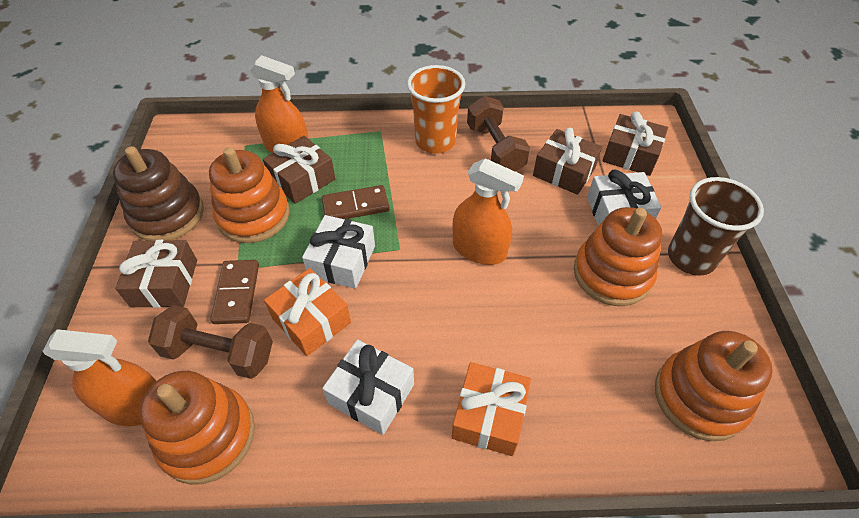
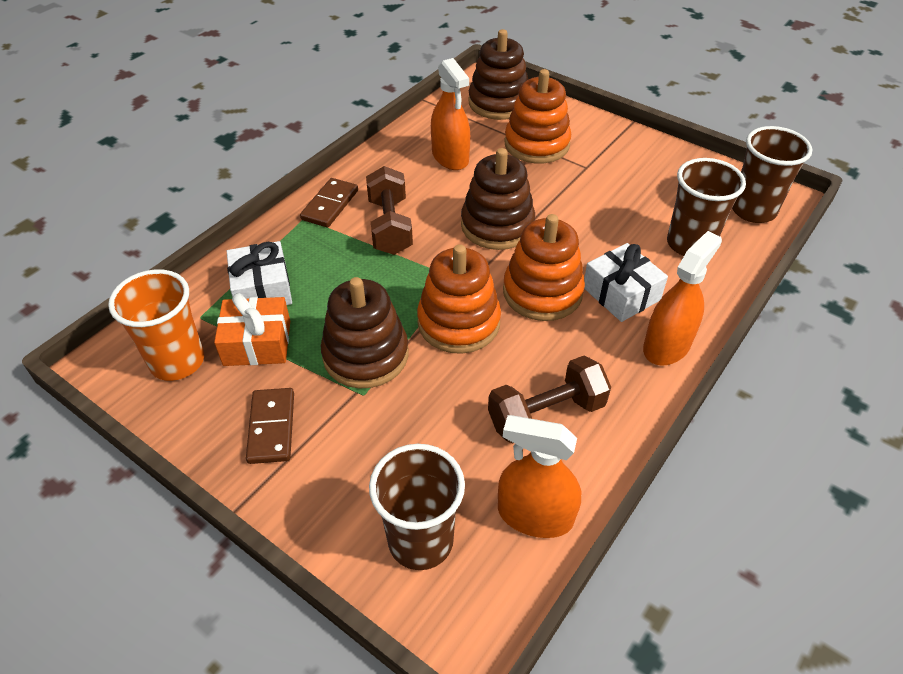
brown cup: [668,177,764,275] = 1 -> [369,444,465,570] [667,158,746,256] [732,126,812,223] = 3
brown gift: [115,240,197,308] [263,136,335,204] [533,128,602,195] [602,112,668,176] = 4 -> none = 0
brown stacking toy: [113,146,204,241] = 1 -> [321,277,408,388] [461,148,535,250] [468,29,528,120] = 3
orange gift: [264,268,351,356] [452,362,531,456] = 2 -> [214,293,290,366] = 1
orange stacking toy: [139,371,255,485] [209,147,290,243] [574,207,663,306] [655,331,773,441] = 4 -> [417,244,501,354] [503,214,585,321] [504,69,571,163] = 3
white gift: [302,215,375,289] [322,339,414,435] [587,170,662,226] = 3 -> [227,241,292,305] [584,243,668,322] = 2

